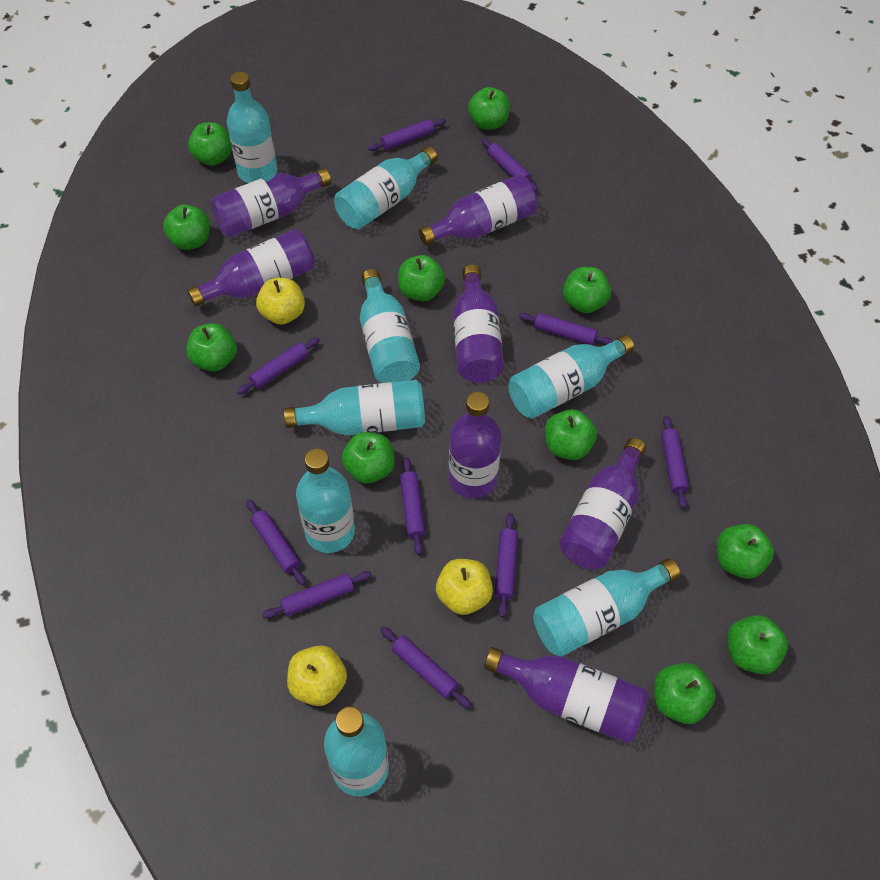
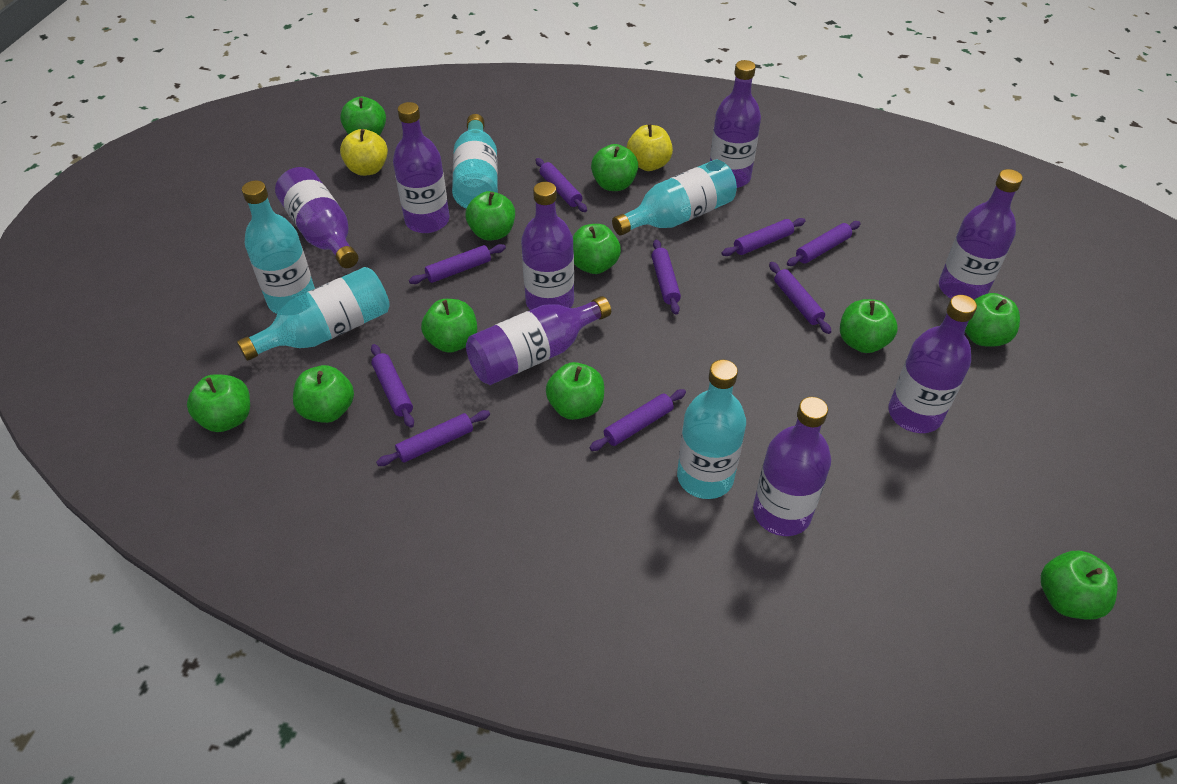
purple bottle: [187,229,315,307] [211,168,331,237] [419,174,537,246] [449,392,502,498] [453,265,504,383] [484,647,649,743] [559,438,646,569] = 7 -> [275,167,358,268] [393,102,449,233] [466,296,611,385] [521,182,574,310] [710,60,761,188] [753,397,831,536] [889,295,977,433] [939,169,1023,300] = 8
purple rolling pin: [237,337,320,395] [246,500,306,586] [262,571,372,619] [369,119,446,151] [380,627,471,708] [400,457,425,555] [481,138,538,191] [495,513,518,618] [519,313,613,345] [661,415,689,509] = 10 -> [371,344,414,428] [376,410,490,466] [409,244,506,284] [536,158,587,212] [589,389,686,451] [651,239,681,315] [722,218,806,256] [769,262,832,334] [787,221,861,266] = 9
turquoise bottle: [227,72,277,183] [284,380,425,435] [296,448,355,553] [324,706,389,797] [334,147,438,229] [360,269,420,383] [508,335,634,419] [533,558,680,656] = 8 -> [237,267,390,361] [242,181,315,314] [452,114,498,209] [612,159,737,235] [677,360,746,499] = 5
yellow apple: [256,278,305,325] [287,645,347,706] [436,559,493,615] = 3 -> [340,129,388,176] [627,124,673,171] = 2

